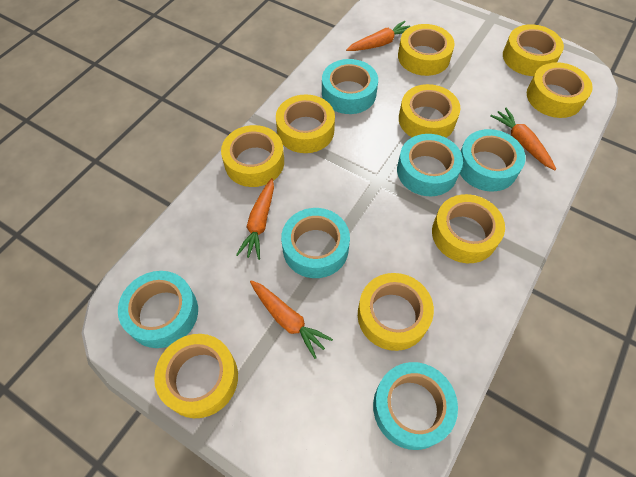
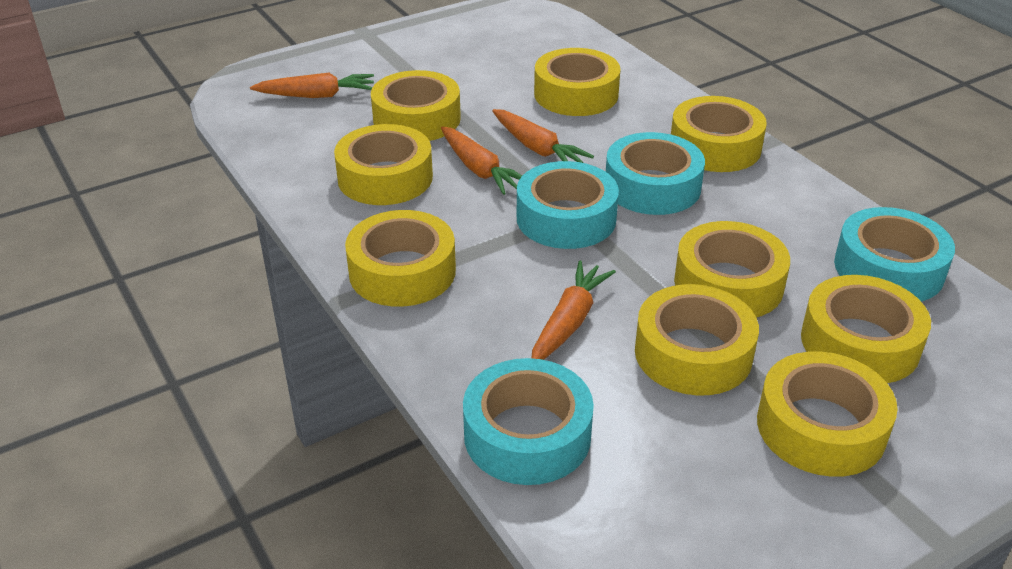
turquoise tape: [118,271,198,348] [281,208,350,278] [322,59,378,114] [373,362,458,450] [397,134,463,196] [460,129,526,192] = 6 -> [463,358,594,485] [517,161,619,249] [606,132,705,215] [834,207,955,301] = 4

